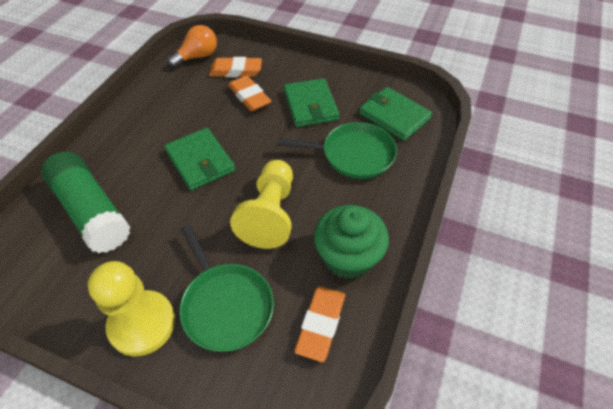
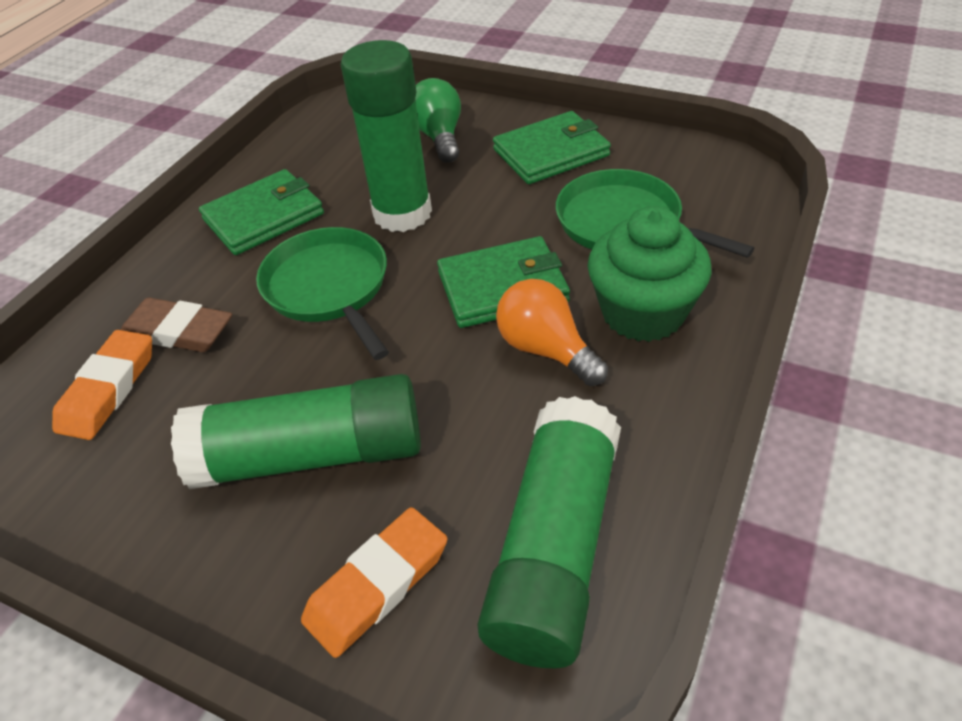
brown eraser: none = 0 -> [121,297,232,352] = 1
green glue stick: [41,152,130,253] = 1 -> [171,374,421,489] [340,40,432,232] [477,396,621,668] = 3
green light bulb: none = 0 -> [415,78,461,163] = 1
orange eraser: [209,57,262,77] [228,75,271,111] [294,286,345,362] = 3 -> [52,330,152,440] [301,507,447,658] = 2
yellow pawn: [88,261,175,357] [230,160,293,249] = 2 -> none = 0

